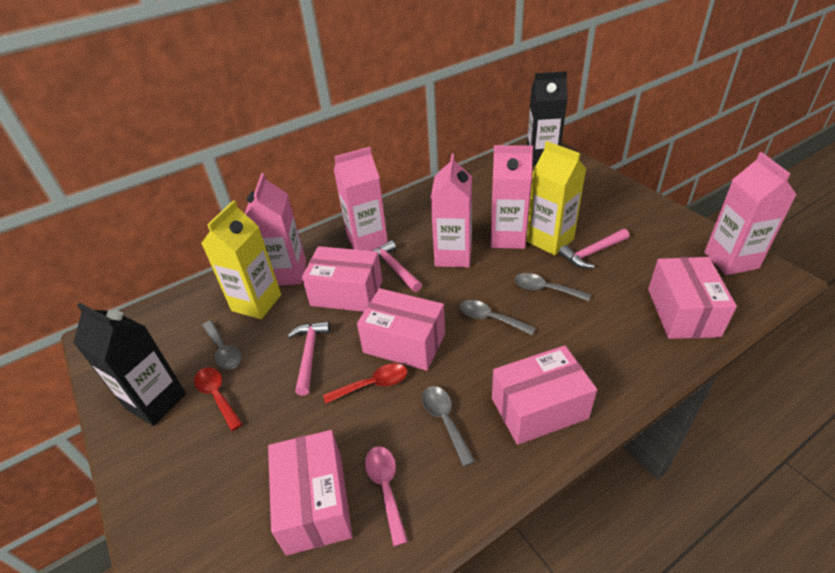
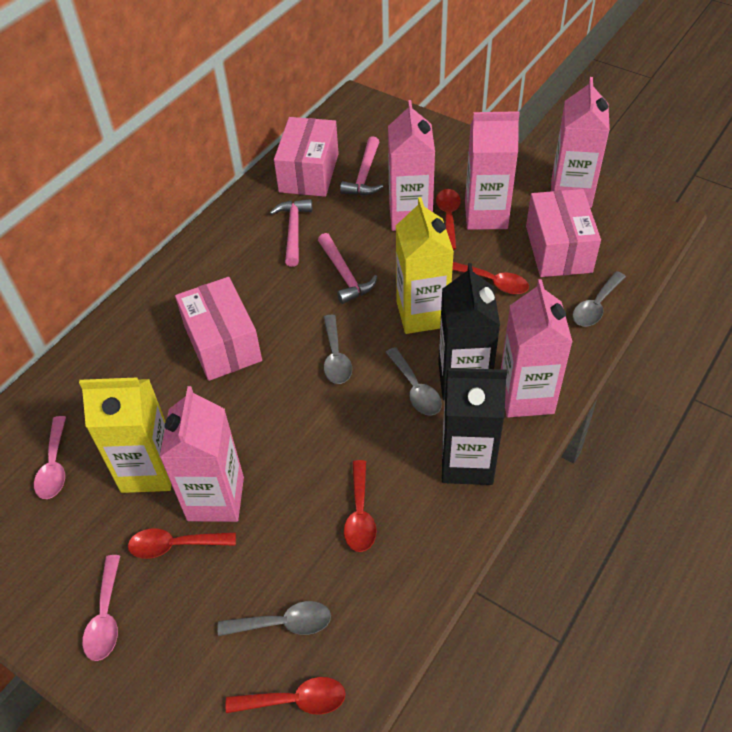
pink box: [268,430,353,555] [302,246,382,312] [357,288,445,371] [492,345,597,445] [648,257,737,339] = 5 -> [175,277,262,381] [274,117,339,197] [526,189,601,277] = 3
pink spoon: [365,446,408,546] = 1 -> [34,416,66,499] [82,555,120,661] = 2
red spoon: [194,367,243,431] [323,363,407,404] = 2 -> [128,529,236,559] [226,677,346,715] [344,460,377,552] [436,189,461,250] [452,262,529,294] = 5

